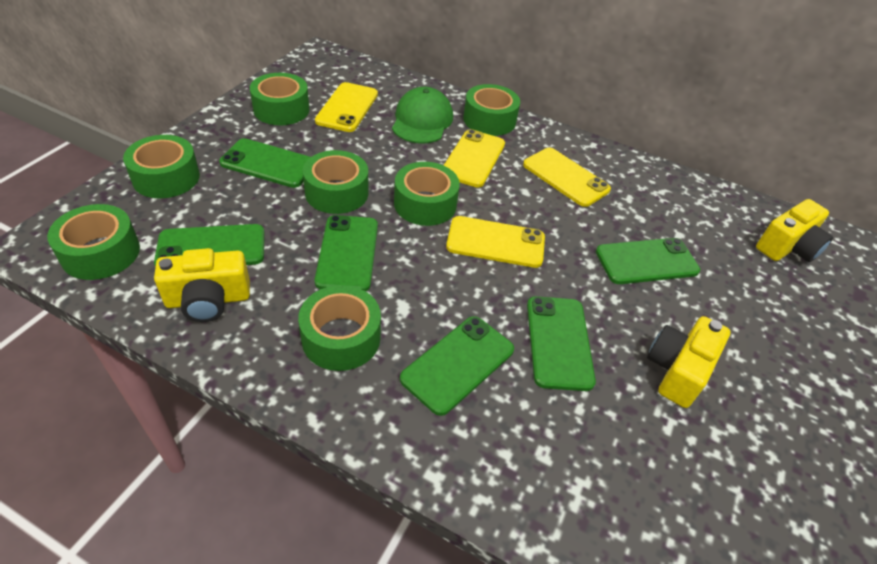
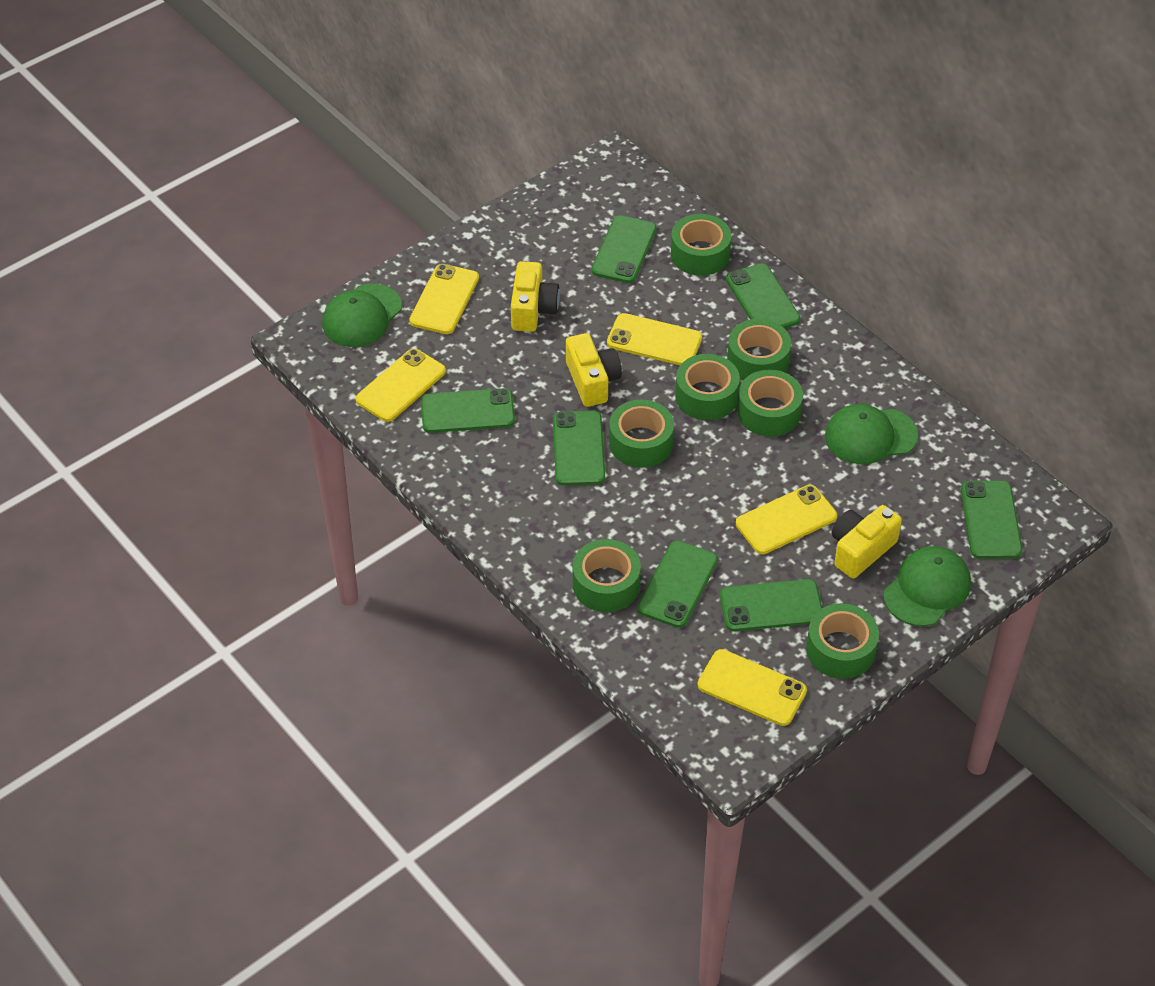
green cap: [392,87,453,144] = 1 -> [322,284,402,347] [825,404,918,464] [884,546,971,626] = 3
green phone: [154,224,265,267] [219,138,310,188] [315,215,378,291] [400,316,514,416] [527,296,596,391] [596,238,700,284] = 6 -> [421,388,515,433] [553,411,605,486] [592,215,657,283] [638,541,718,628] [720,579,822,631] [726,263,800,328] [961,481,1022,559] = 7
yellow phone: [315,82,378,132] [444,129,505,188] [446,216,545,268] [523,148,611,207] = 4 -> [356,348,446,422] [409,264,479,334] [607,313,702,365] [697,649,807,726] [736,485,837,554] = 5

